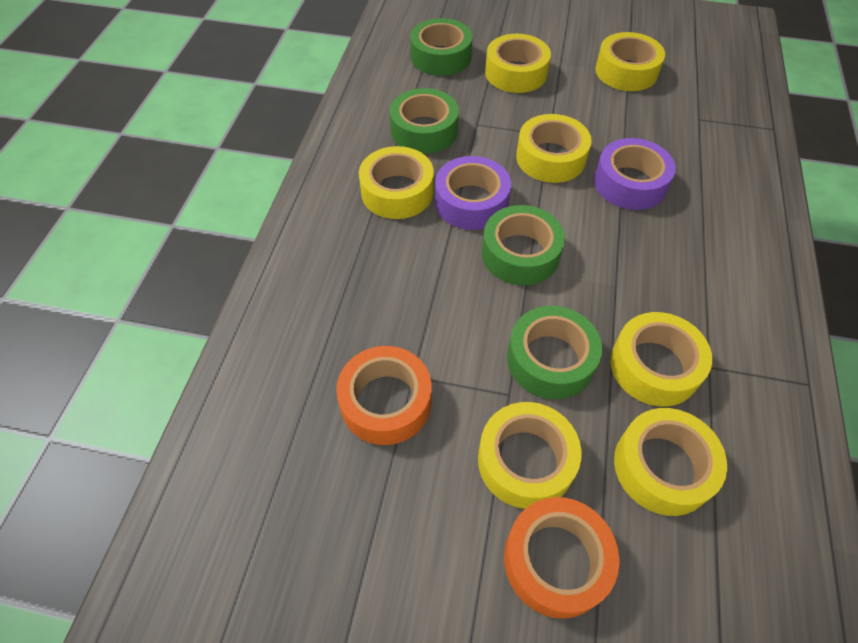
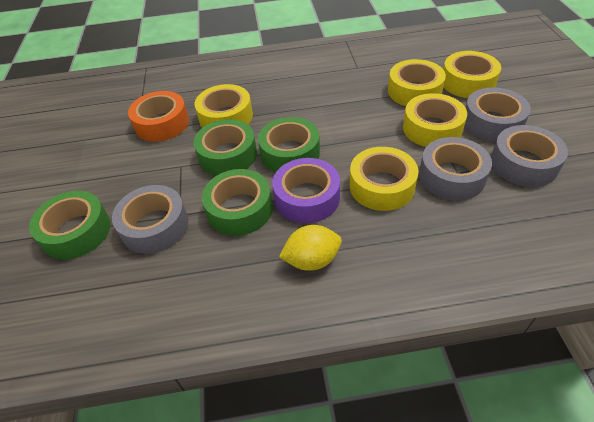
grey tape: none = 0 -> [112,185,189,254] [419,137,492,200] [464,87,531,142] [491,125,568,187] = 4
orange tape: [336,346,431,445] [504,497,620,619] = 2 -> [128,91,189,142] = 1
purple tape: [435,156,511,230] [594,138,676,210] = 2 -> [272,158,340,223] = 1
yellow lemon: none = 0 -> [279,225,342,271] = 1
yellow tape: [359,146,434,219] [478,402,582,509] [485,34,551,93] [516,114,592,183] [595,32,665,91] [610,312,712,407] [614,408,727,516] = 7 -> [195,84,253,128] [350,147,419,211] [388,59,446,106] [403,93,467,147] [443,51,501,98] = 5

